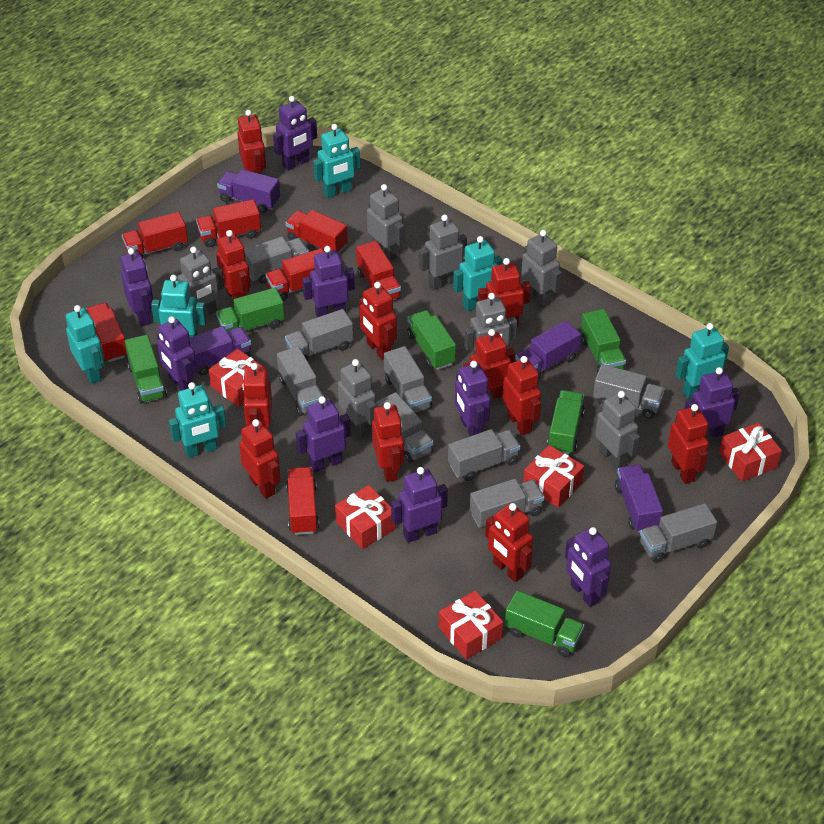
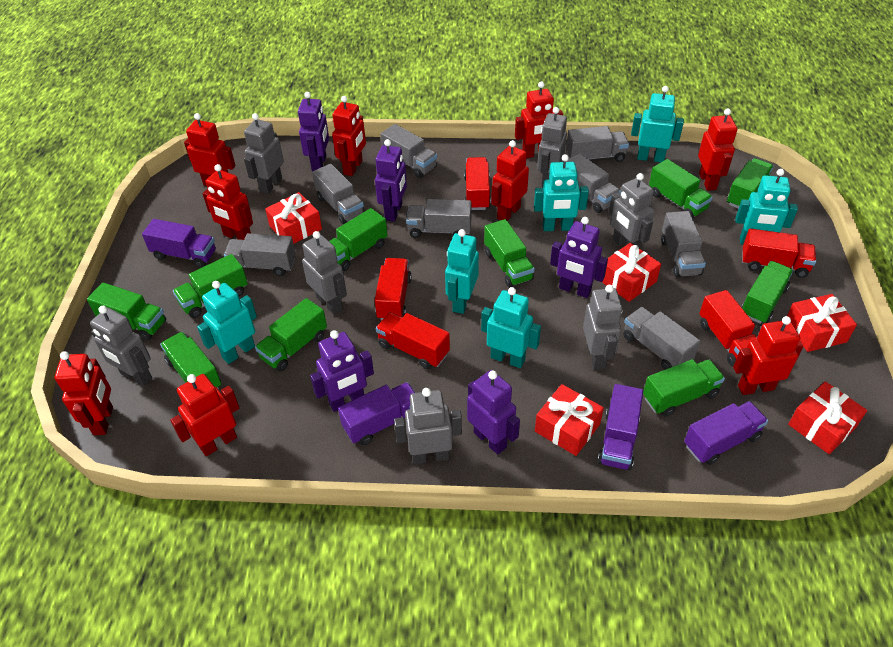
green truck: [125,335,167,404] [216,288,285,332] [407,310,456,370] [505,591,585,657] [547,390,585,455] [581,309,626,373] = 6 -> [87,282,166,340] [160,332,221,389] [173,254,248,318] [255,298,327,372] [329,208,388,271] [484,219,535,287] [643,359,725,416] [649,159,713,218] [727,158,774,209] [741,261,793,324] = 10
grey truck: [245,237,309,284] [277,346,324,416] [285,309,354,361] [376,392,434,463] [384,346,432,413] [448,429,521,481] [470,479,545,529] [593,364,665,419] [640,503,717,563] = 9 -> [224,233,296,276] [312,164,365,224] [380,124,437,178] [406,199,472,238] [566,126,629,162] [566,153,621,213] [623,307,700,370] [661,211,706,277] = 8
purple robot: [120,248,153,326] [157,316,197,391] [273,96,317,171] [296,396,351,473] [302,246,355,317] [391,467,448,543] [455,361,491,436] [565,527,611,607] [685,367,740,438] = 9 -> [298,92,329,171] [310,330,374,412] [375,139,407,222] [467,370,520,455] [550,217,608,298] = 5
red robot: [216,230,251,303] [237,110,266,174] [239,419,280,499] [242,363,272,427] [359,282,397,360] [372,402,404,482] [463,329,515,399] [478,258,530,328] [485,503,533,582] [502,356,541,435] [668,404,709,484] = 11 -> [55,351,113,435] [170,374,239,456] [184,113,235,186] [203,164,253,240] [332,96,366,176] [491,140,529,221] [515,81,563,158] [698,109,737,191] [733,316,803,395] = 9
red truck: [86,303,127,362] [122,212,188,257] [196,199,261,247] [265,248,325,301] [285,210,348,254] [286,467,319,535] [356,241,402,300] = 7 -> [375,258,412,320] [376,312,450,369] [464,157,491,210] [699,290,757,366] [742,228,816,278] = 5

